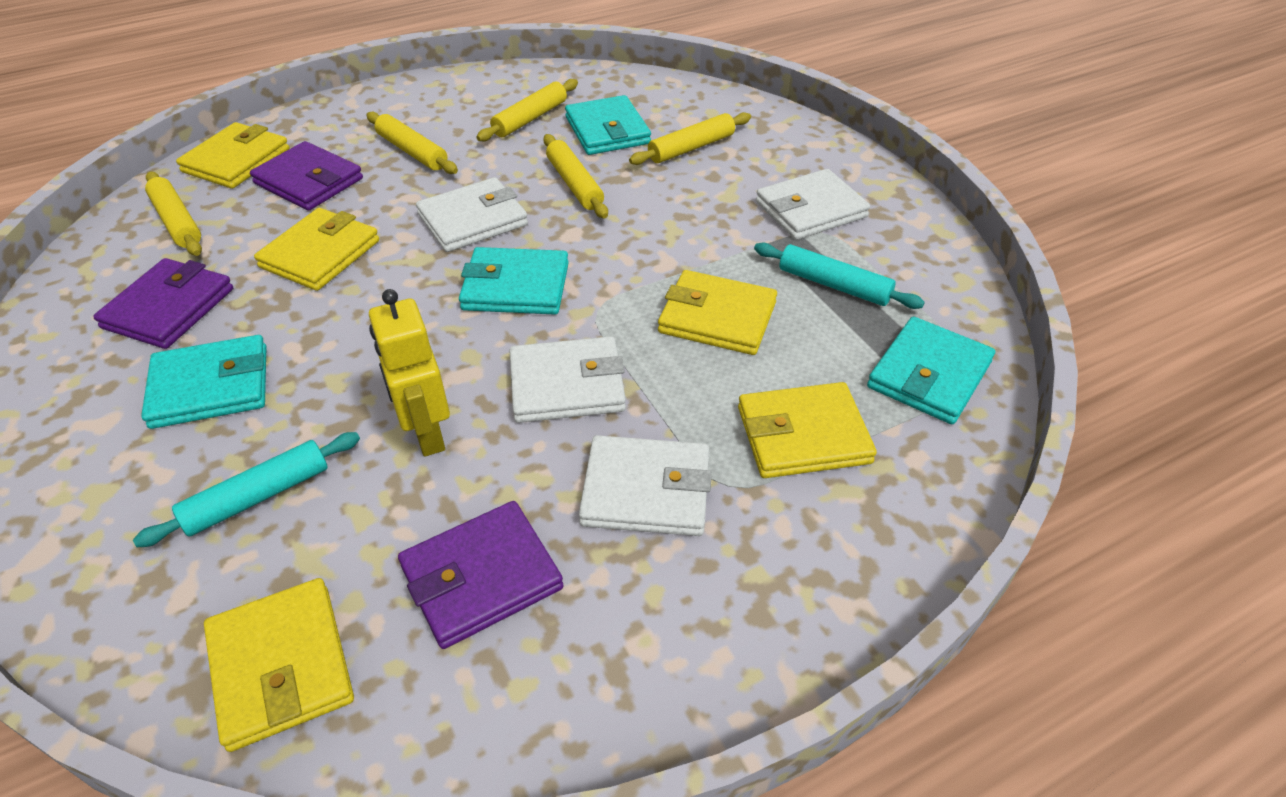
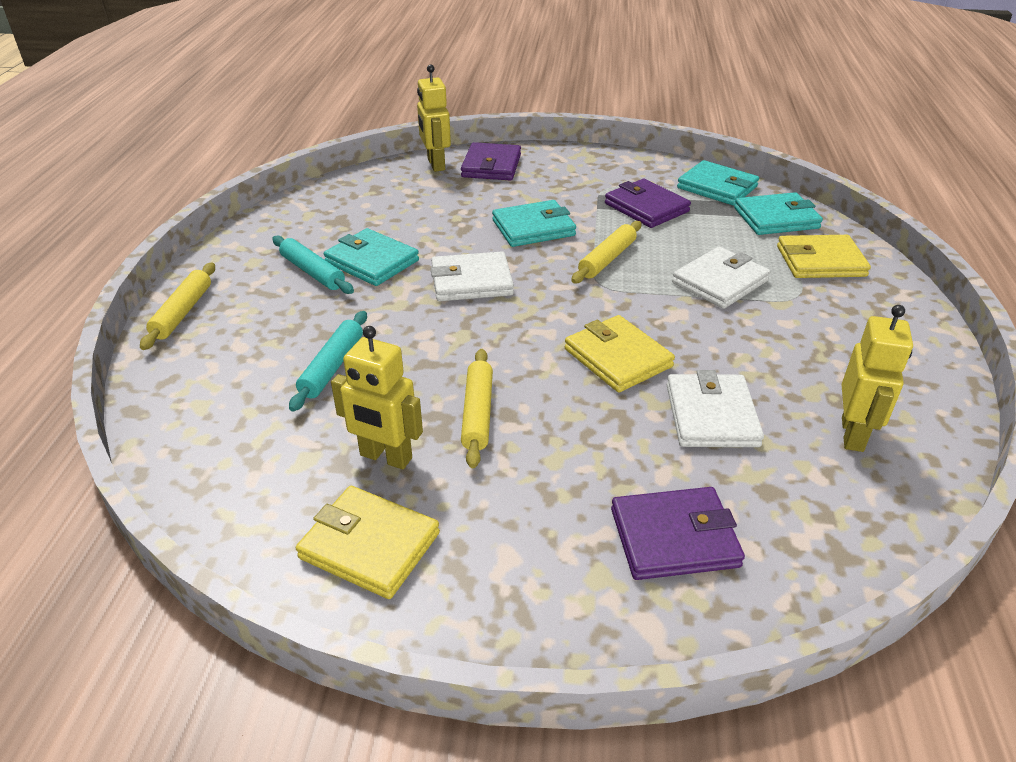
white wallet: [416,177,528,252] [509,336,626,423] [579,435,712,536] [756,169,870,240] = 4 -> [431,252,514,301] [667,370,764,447] [672,247,770,309] = 3
yellow robot: [369,289,450,456] = 1 -> [331,326,423,469] [417,64,451,172] [841,305,913,452] = 3
yellow rolling pin: [145,171,202,256] [366,111,458,174] [476,79,578,141] [543,134,608,218] [629,112,751,165] = 5 -> [140,263,215,350] [461,349,493,468] [571,221,641,283] = 3
yellow wallet: [176,122,289,189] [204,578,354,752] [254,208,379,291] [658,270,777,355] [738,382,877,478] = 5 -> [296,486,440,599] [565,315,675,393] [777,235,871,278] = 3

